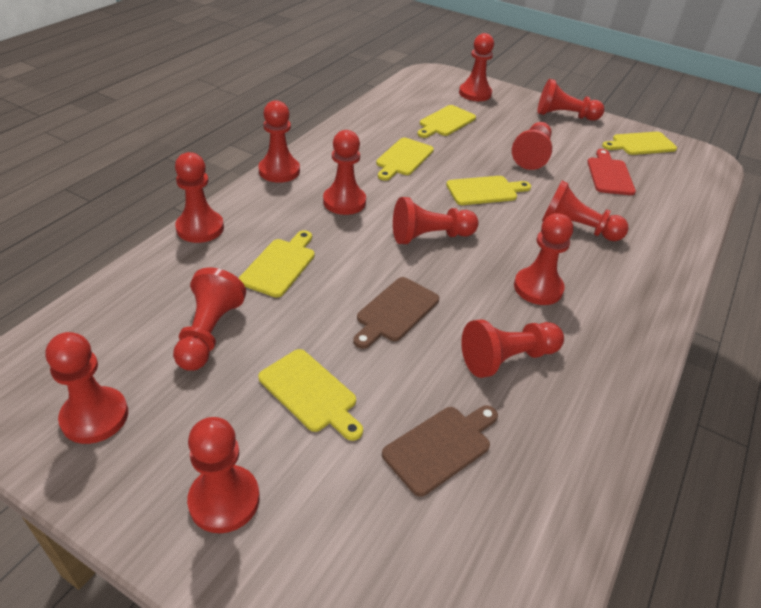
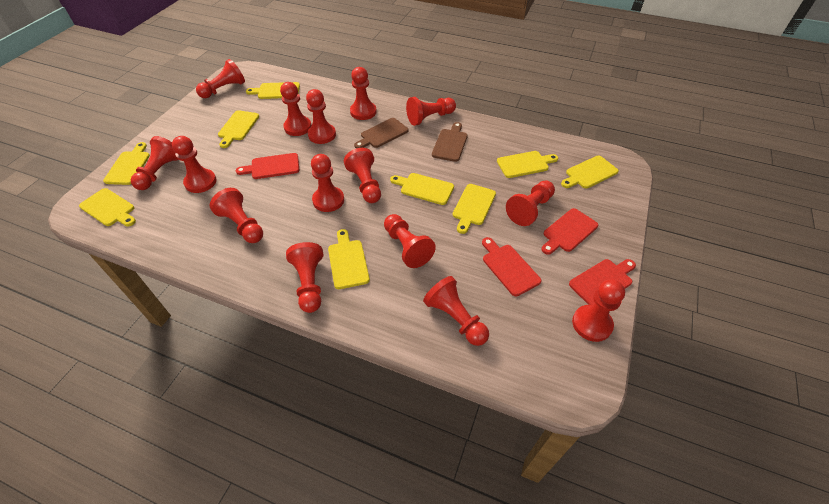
red cutting board: [587,149,636,195] = 1 -> [236,153,299,179] [482,237,541,296] [541,208,599,255] [569,259,636,305] = 4
red pawn: [46,332,128,444] [173,268,246,371] [175,152,224,243] [187,417,260,533] [258,100,300,183] [323,130,366,215] [393,197,479,244] [459,33,494,101] [461,319,564,378] [512,122,552,170] [514,213,573,305] [537,79,604,121] [542,180,629,241] = 13 -> [131,136,178,190] [172,136,216,193] [196,59,245,98] [210,188,263,243] [280,82,312,136] [286,242,323,313] [306,89,336,144] [311,154,344,212] [344,148,381,203] [350,67,377,120] [384,214,436,268] [406,97,456,126] [423,276,489,346] [506,180,555,226] [572,279,625,342] = 15
yellow cutting board: [239,230,315,298] [258,349,363,441] [376,138,434,181] [417,105,476,138] [446,176,531,205] [602,132,677,155] = 6 -> [79,188,136,226] [103,142,150,185] [218,110,259,148] [246,82,300,99] [328,229,370,289] [390,173,454,205] [453,184,496,234] [497,151,558,178] [561,156,619,188] = 9

